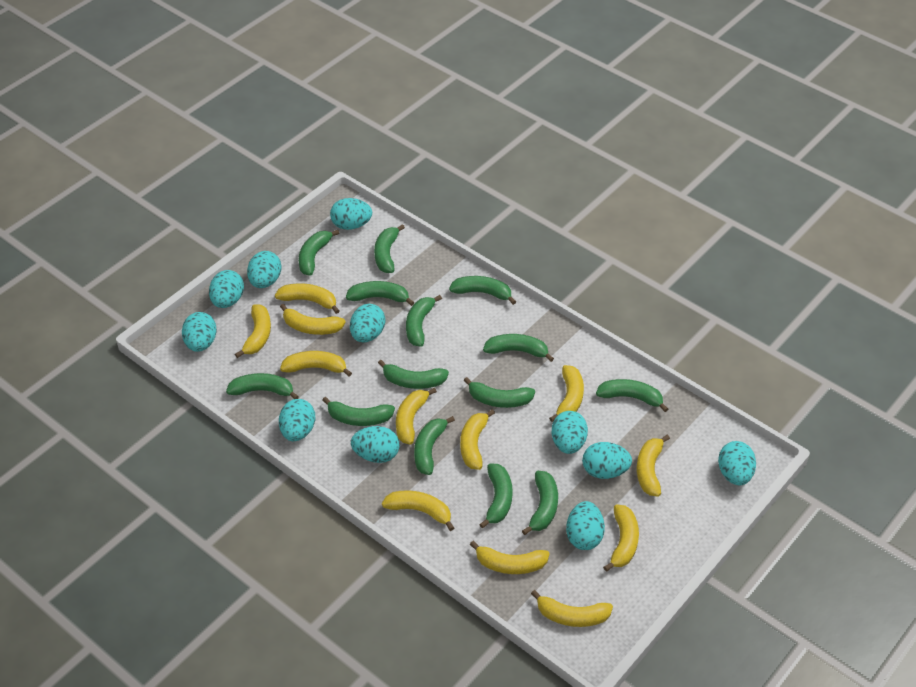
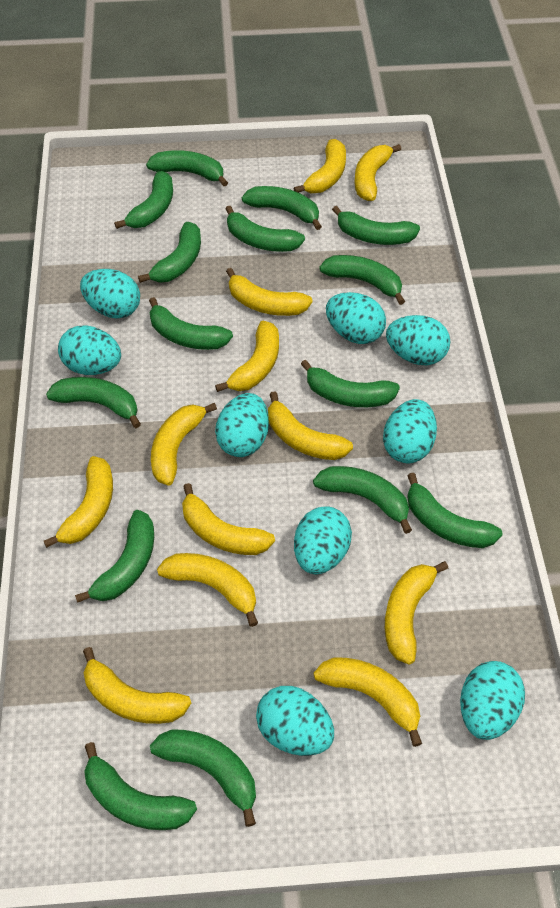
green banana: [226,373,299,399] [299,230,339,276] [322,397,395,426] [346,281,415,306] [374,224,405,273] [378,360,449,389] [406,295,442,347] [414,416,455,475] [449,276,516,305] [463,377,535,408] [479,463,513,529] [483,334,554,362] [522,471,558,535] [596,379,668,412] = 14 -> [46,377,141,428] [75,510,154,603] [84,742,197,830] [114,171,173,229] [138,222,201,283] [146,150,228,186] [149,297,233,350] [150,729,256,827] [226,206,305,252] [242,186,322,230] [301,360,400,407] [313,466,412,534] [319,255,405,305] [332,206,420,245] [407,473,503,548] = 15
turquoise egg: [182,312,217,352] [209,270,244,308] [247,251,282,288] [279,399,315,441] [330,198,372,230] [350,304,385,343] [351,426,399,463] [552,411,588,454] [566,501,605,550] [582,442,632,479] [718,441,756,486] = 11 -> [58,325,121,375] [80,269,140,319] [215,393,269,457] [256,686,334,756] [294,506,352,574] [326,292,386,344] [383,399,437,464] [386,315,451,365] [460,661,525,740] = 9

